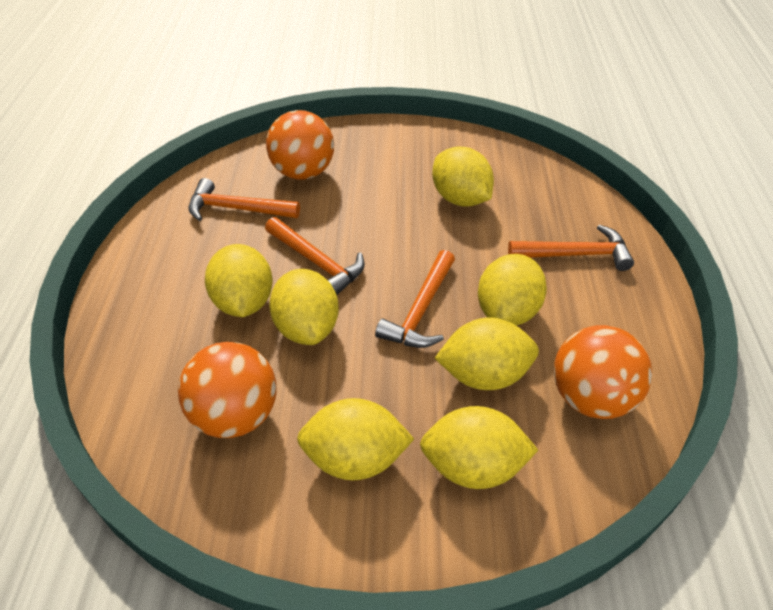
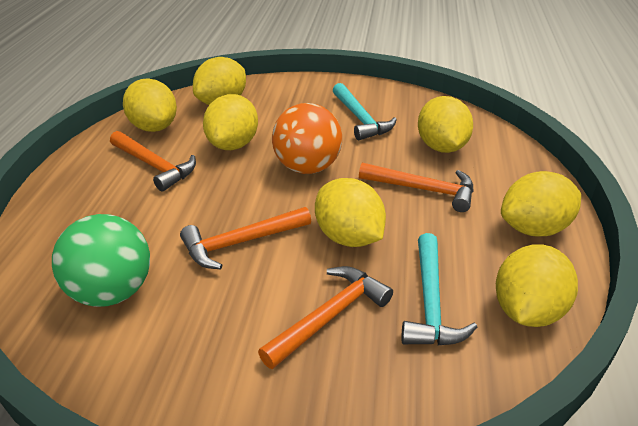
green ball: none = 0 -> [52,214,150,307] = 1
orange ball: [178,342,277,438] [266,110,334,180] [554,325,652,419] = 3 -> [272,103,342,174] = 1
turquoise hammer: none = 0 -> [333,83,397,140] [402,233,477,346] = 2

